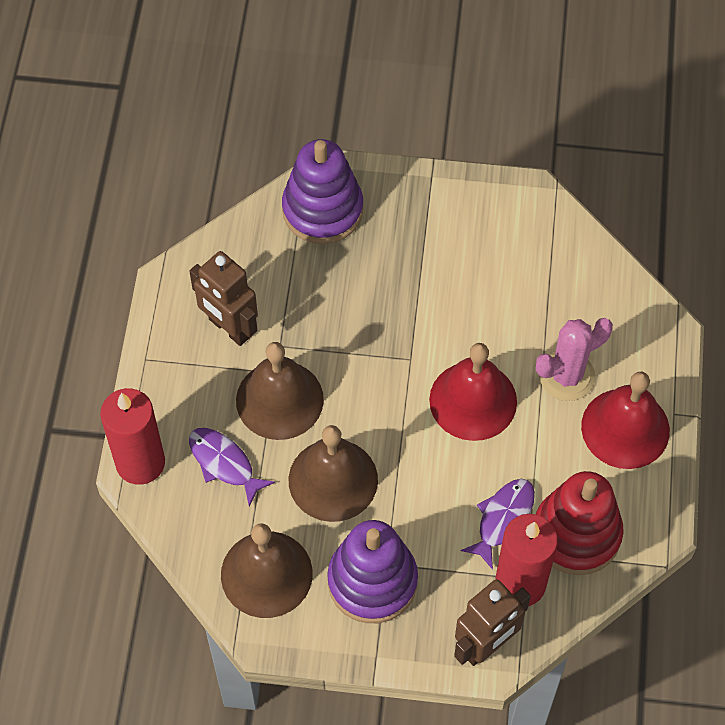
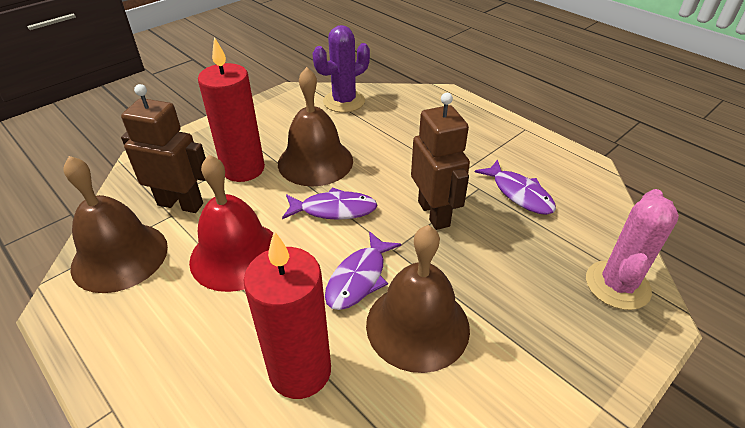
purple cactus: none = 0 -> [313,25,370,113] = 1
purple fish: [189,428,275,506] [461,479,535,570] = 2 -> [282,187,377,220] [325,231,401,310] [475,160,556,215] = 3
purple stacking toy: [282,139,363,244] [327,520,418,623] = 2 -> none = 0
red bell: [429,343,517,441] [581,372,670,469] = 2 -> [189,155,273,292] = 1
red stacking toy: [536,471,624,575] = 1 -> none = 0

